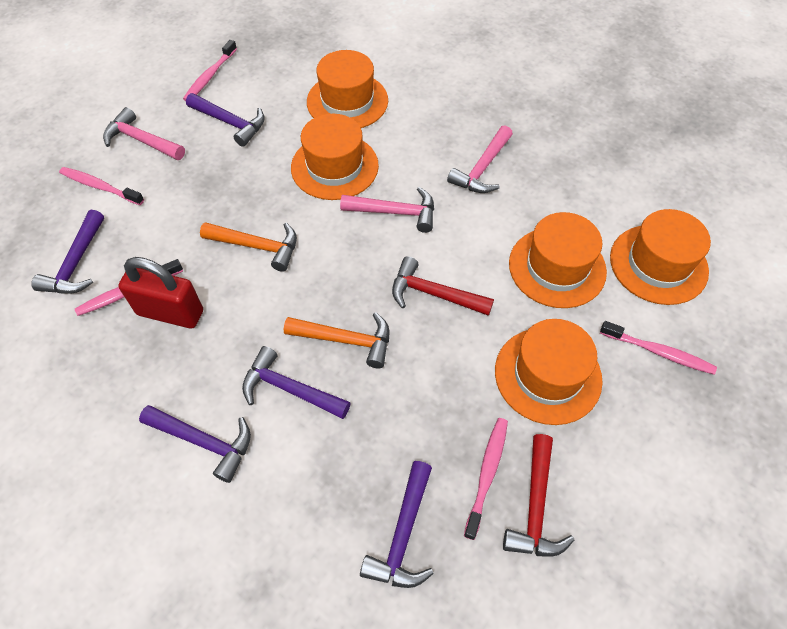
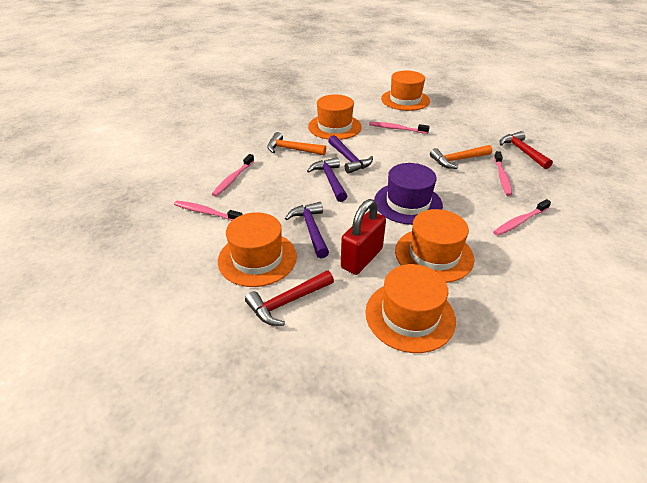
pink hammer: [103,107,185,160] [340,187,434,233] [447,126,513,193] = 3 -> none = 0
purple hammer: [31,210,104,293] [139,405,251,483] [186,93,265,147] [242,346,351,419] [360,461,434,588] = 5 -> [285,202,329,258] [307,157,347,202] [328,135,373,174] = 3
purple hat: none = 0 -> [374,163,443,225] = 1

